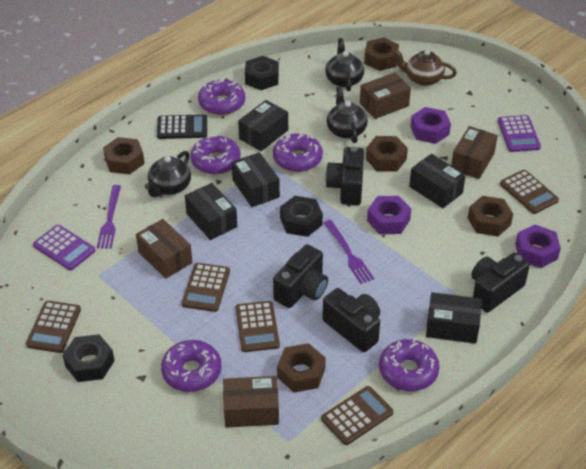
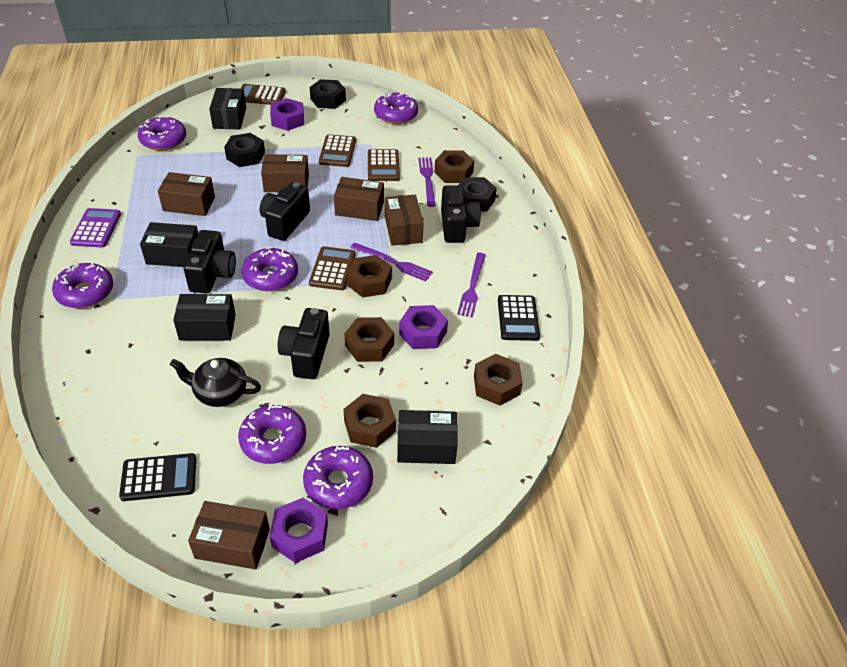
black box: [185,183,237,240] [232,152,280,207] [238,100,288,151] [409,154,466,208] [426,292,482,344] = 5 -> [140,222,198,267] [173,294,236,341] [209,88,246,130] [397,410,458,464] = 4
black calculator: [157,114,207,139] = 1 -> [119,453,196,501] [498,295,540,341] = 2
black teapot: [145,151,191,197] [325,38,364,91] [327,87,368,143] = 3 -> [170,358,261,407] = 1
brown box: [136,219,192,279] [223,376,279,428] [360,72,411,119] [451,126,498,179] = 4 -> [158,172,215,216] [188,501,270,570] [261,154,309,192] [334,177,384,221] [385,195,424,246] = 5
brown calculator: [26,301,81,353] [182,263,230,312] [236,301,280,352] [321,386,393,445] [500,170,559,214] = 5 -> [241,84,286,105] [309,246,355,290] [319,134,356,167] [368,149,400,181] = 4
brown teapot: [393,49,457,86] = 1 -> none = 0
purple calculator: [33,225,95,270] [498,115,541,152] = 2 -> [70,208,121,247] = 1
purple donut: [161,340,222,392] [190,135,241,174] [198,78,245,115] [273,132,323,172] [379,338,440,391] = 5 -> [52,262,113,308] [138,116,186,151] [238,405,306,464] [241,247,298,291] [303,446,373,509] [374,92,418,124] = 6
purple fork: [97,185,121,249] [324,220,374,284] = 2 -> [350,243,433,282] [418,157,436,207] [457,253,486,318] = 3

